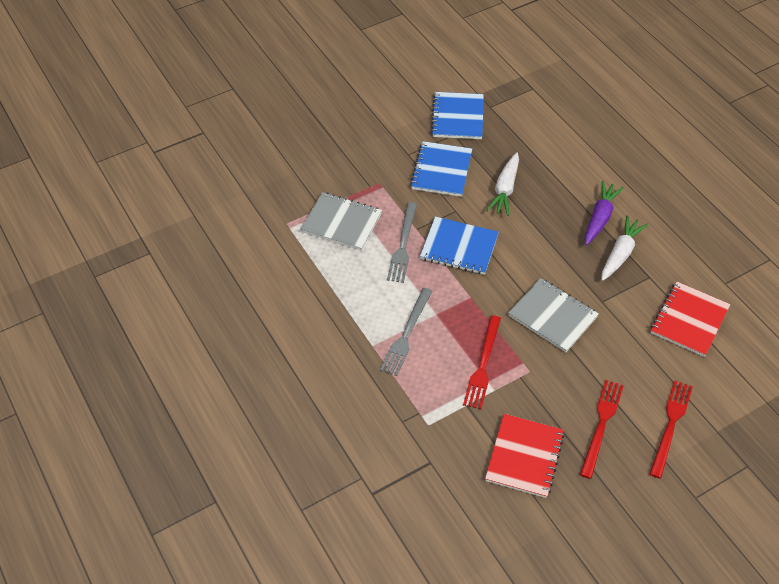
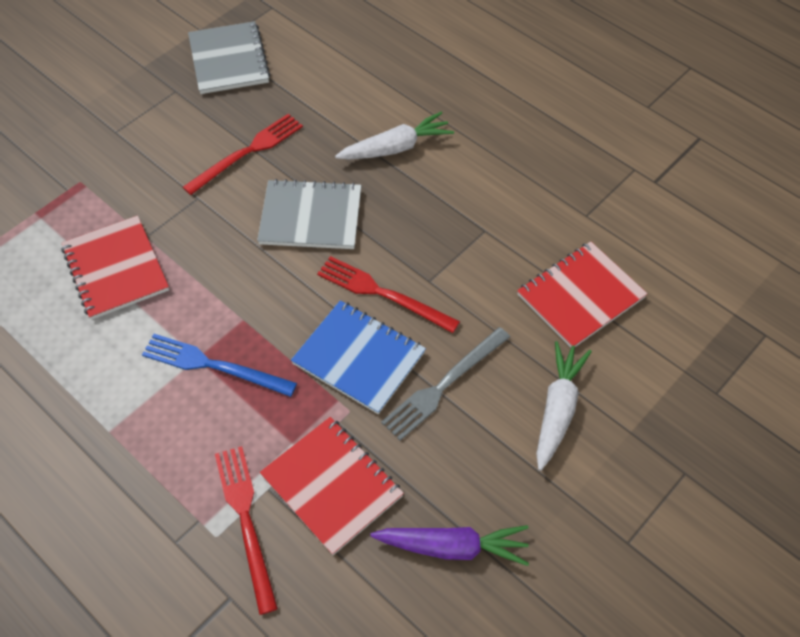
blue fork: none = 0 -> [142,334,297,397] = 1
blue notebook: [410,141,472,197] [420,217,499,275] [431,92,484,139] = 3 -> [291,300,426,414] = 1
grey fork: [380,288,433,376] [387,202,417,283] = 2 -> [381,327,510,441] = 1
red notebook: [485,414,564,498] [651,282,730,357] = 2 -> [62,215,169,320] [260,417,404,555] [517,242,648,348] = 3

